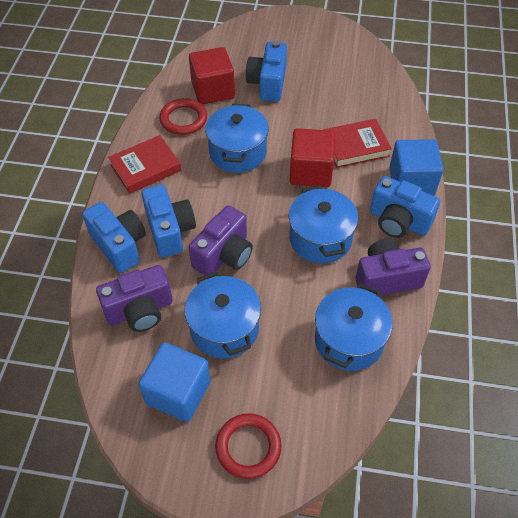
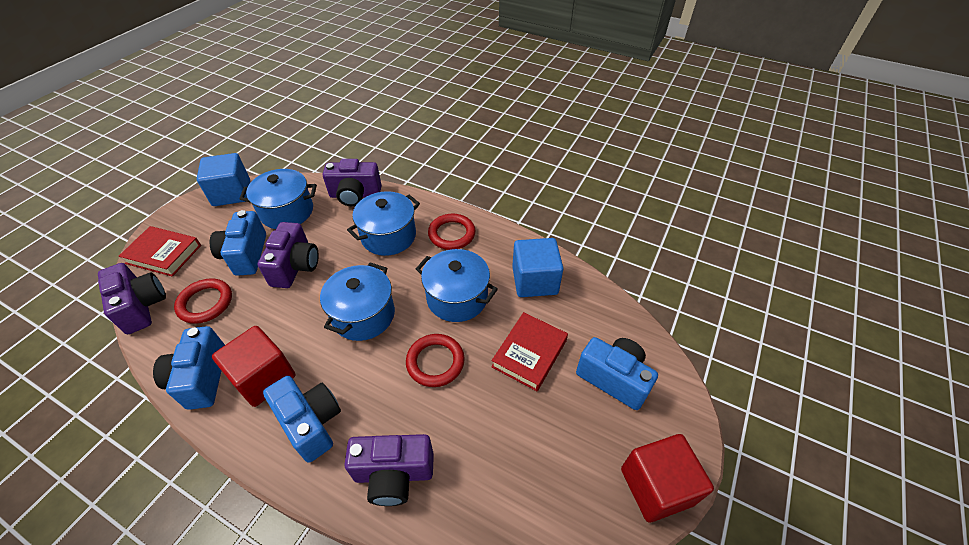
purple camera: [96,265,173,332] [189,205,253,275] [355,238,431,295] = 3 -> [98,263,166,334] [257,222,319,288] [323,159,382,206] [344,434,434,506] = 4
red ring: [159,98,207,135] [215,413,282,479] = 2 -> [174,278,232,324] [406,334,465,387] [428,213,476,250] = 3

